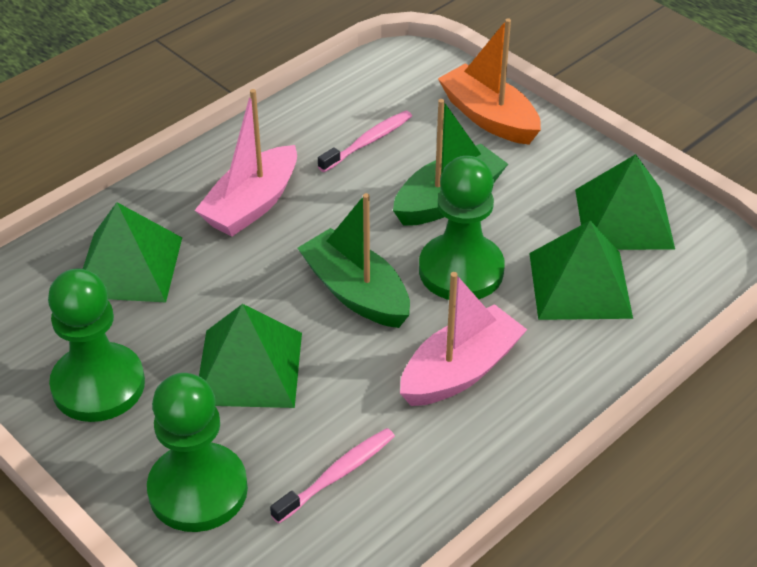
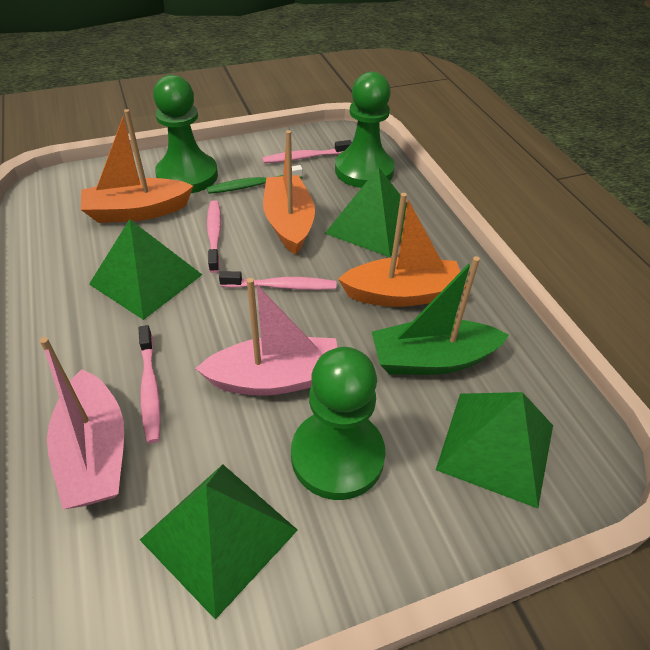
green boat: [298,193,410,328] [393,99,508,226] = 2 -> [372,256,509,375] = 1
green toothbrush: none = 0 -> [207,165,303,194] = 1
orange boat: [438,18,541,145] = 1 -> [81,109,193,223] [263,130,315,255] [338,193,465,307] = 3
pink toothbrush: [270,428,395,524] [318,111,412,172] = 2 -> [139,325,161,443] [207,200,221,273] [219,271,336,290] [262,140,352,163] = 4

